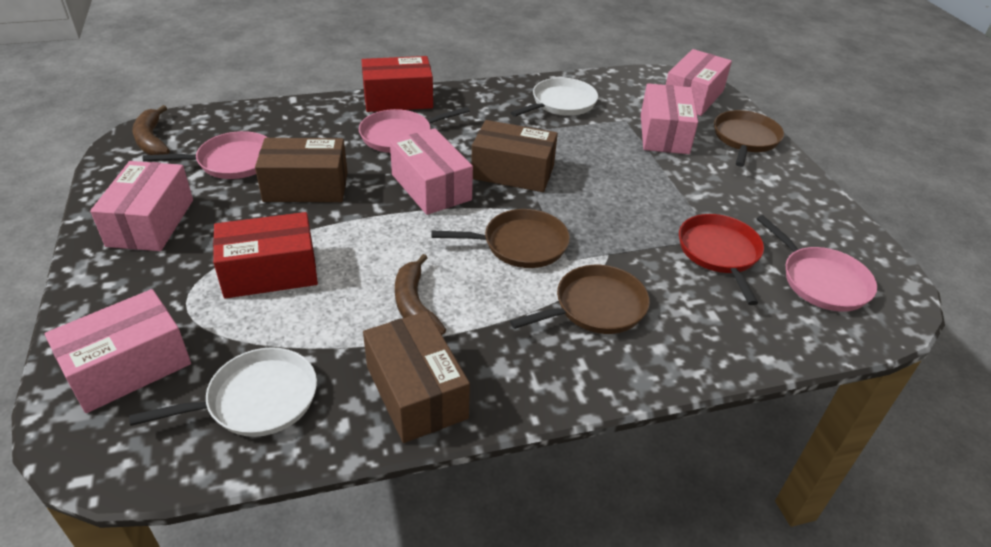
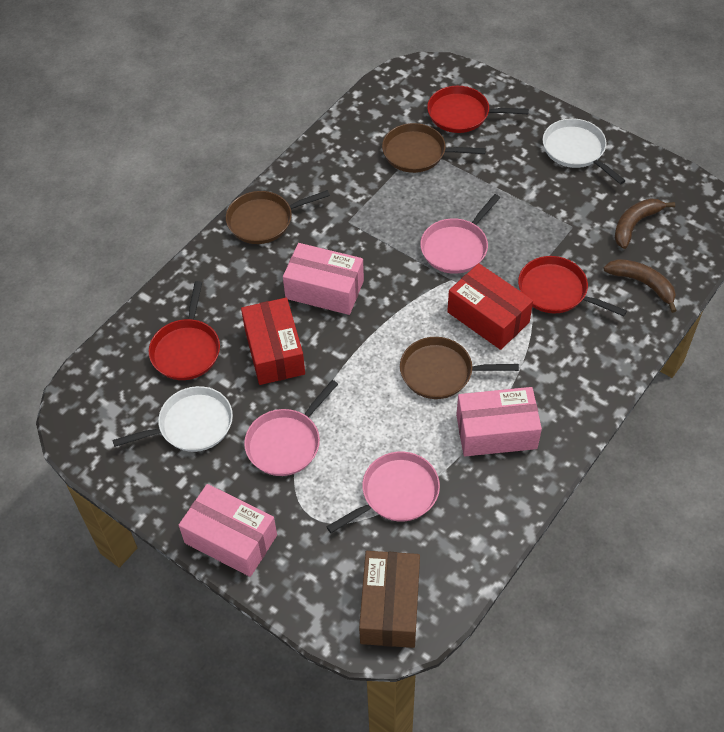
brown box: [255,138,348,202] [363,311,470,443] [471,120,558,192] = 3 -> [359,551,420,648] = 1
pink box: [45,289,191,413] [90,161,193,251] [390,128,473,215] [641,83,698,154] [666,49,732,116] = 5 -> [179,484,277,577] [283,243,364,315] [456,387,542,456] = 3
red pan: [679,214,764,305] = 1 -> [149,281,220,380] [427,86,529,133] [518,256,627,316] = 3

